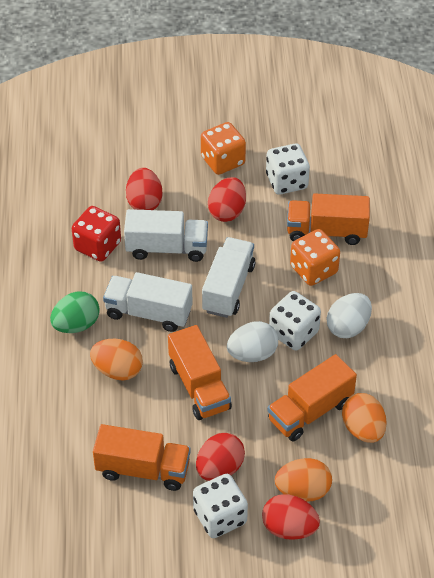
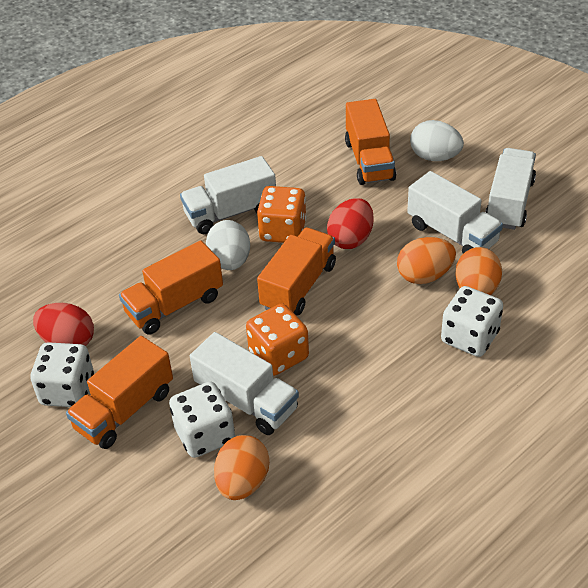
green egg: [50,291,100,333] = 1 -> none = 0
red dice: [72,206,121,262] = 1 -> none = 0
red egg: [126,168,163,210] [196,433,245,481] [208,177,246,222] [262,494,320,540] = 4 -> [33,303,94,346] [327,198,374,249] = 2
white truck: [103,272,193,332] [124,209,208,262] [202,237,255,318] = 3 -> [180,156,276,234] [190,332,299,435] [407,171,503,254] [485,148,536,230] = 4

